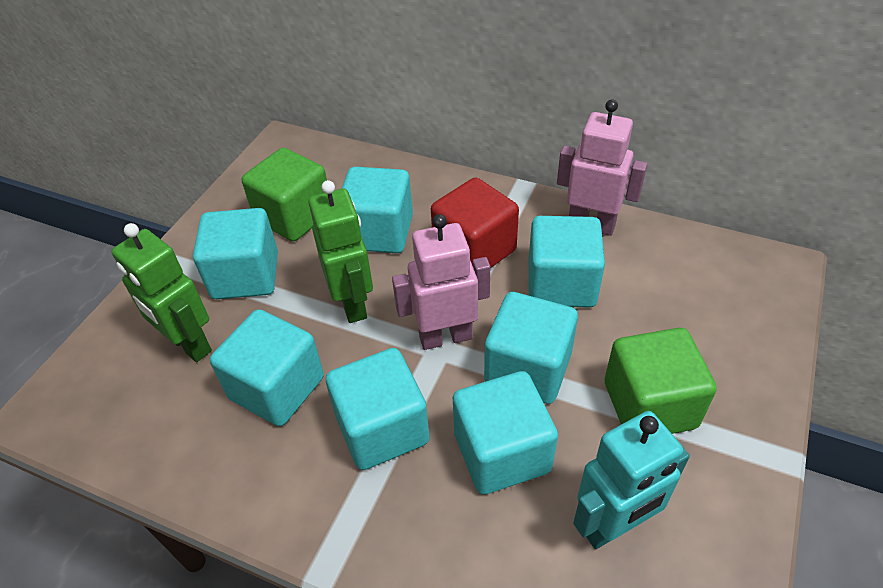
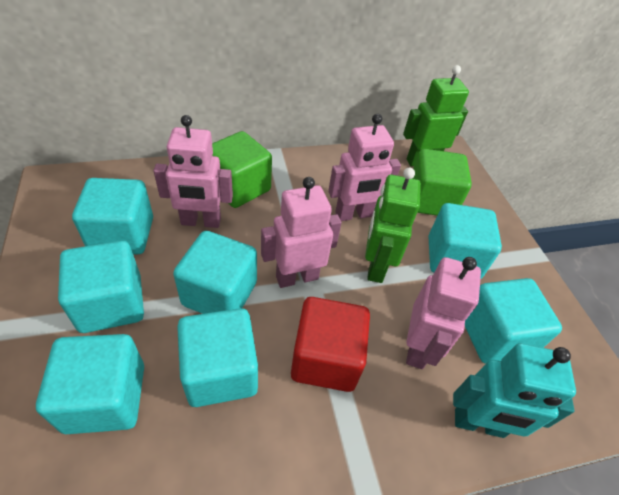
pink robot: [392,214,490,350] [557,99,647,236] = 2 -> [153,115,233,228] [261,177,342,288] [328,114,401,221] [406,257,481,369] = 4

